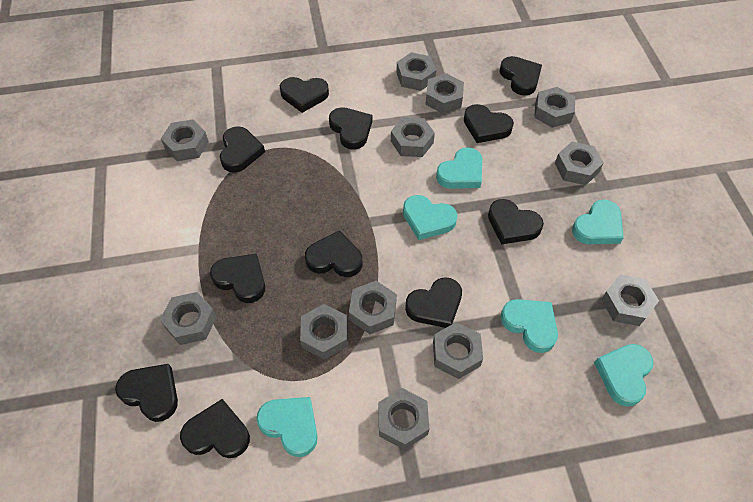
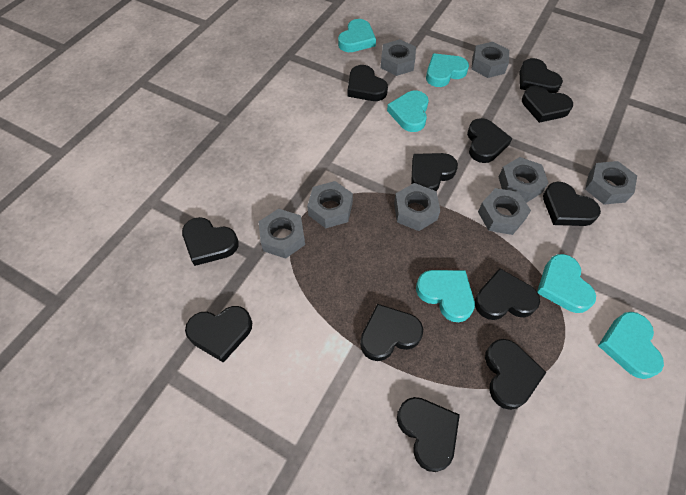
black heart: [115,364,178,422] [180,399,250,458] [210,254,265,303] [220,126,265,173] [280,77,329,113] [305,230,363,277] [329,107,373,150] [405,277,462,328] [464,104,514,143] [488,199,544,244] [499,56,542,96] = 11 -> [182,217,239,266] [185,306,252,363] [347,65,388,101] [360,304,423,361] [397,397,460,472] [411,153,458,191] [467,118,512,163] [475,268,540,320] [485,339,547,410] [520,58,563,93] [522,86,573,123] [543,182,601,226] = 12
grey nut: [160,292,217,345] [161,120,209,161] [300,304,348,360] [349,281,397,334] [378,388,429,450] [391,117,435,157] [396,52,436,91] [425,73,464,114] [433,322,483,379] [534,87,575,128] [555,142,604,185] [601,275,659,326] = 12 -> [259,209,305,258] [307,181,353,228] [381,39,416,76] [394,183,440,231] [472,42,509,78] [478,188,531,235] [499,157,548,203] [585,161,637,205] = 8

